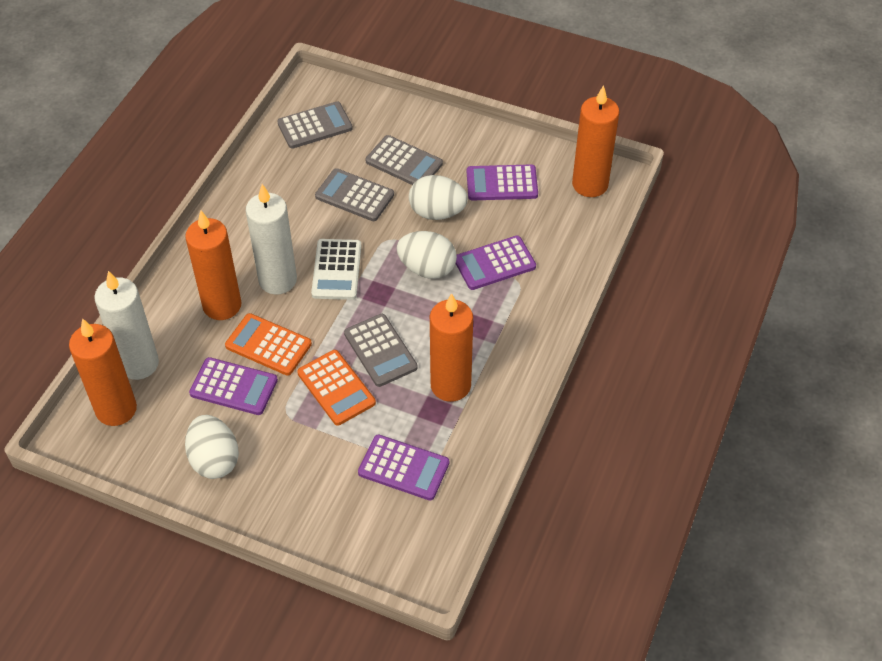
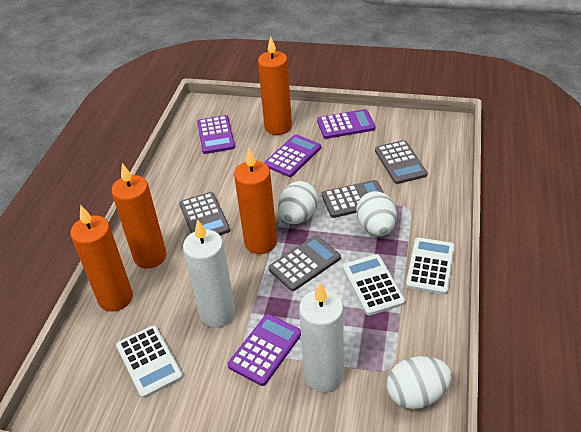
orange calculator: [225,313,312,376] [297,350,376,426] = 2 -> none = 0
white calculator: [311,239,361,300] = 1 -> [116,325,183,398] [343,254,405,316] [406,237,455,295] = 3

